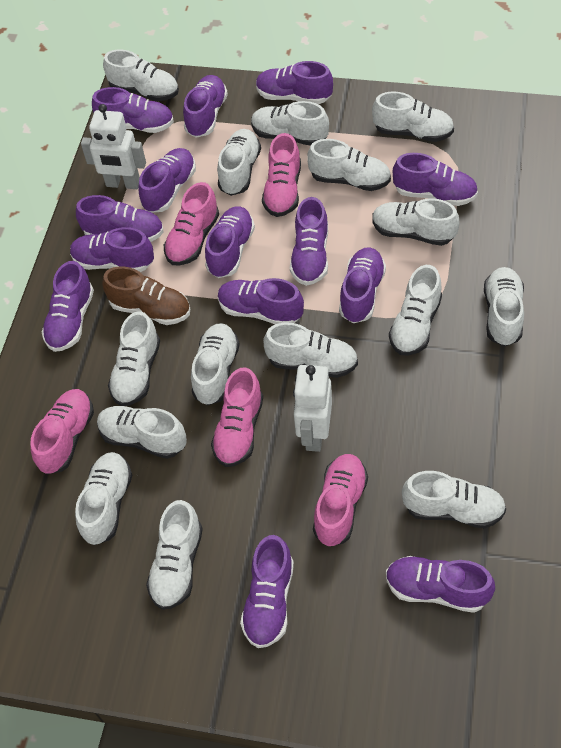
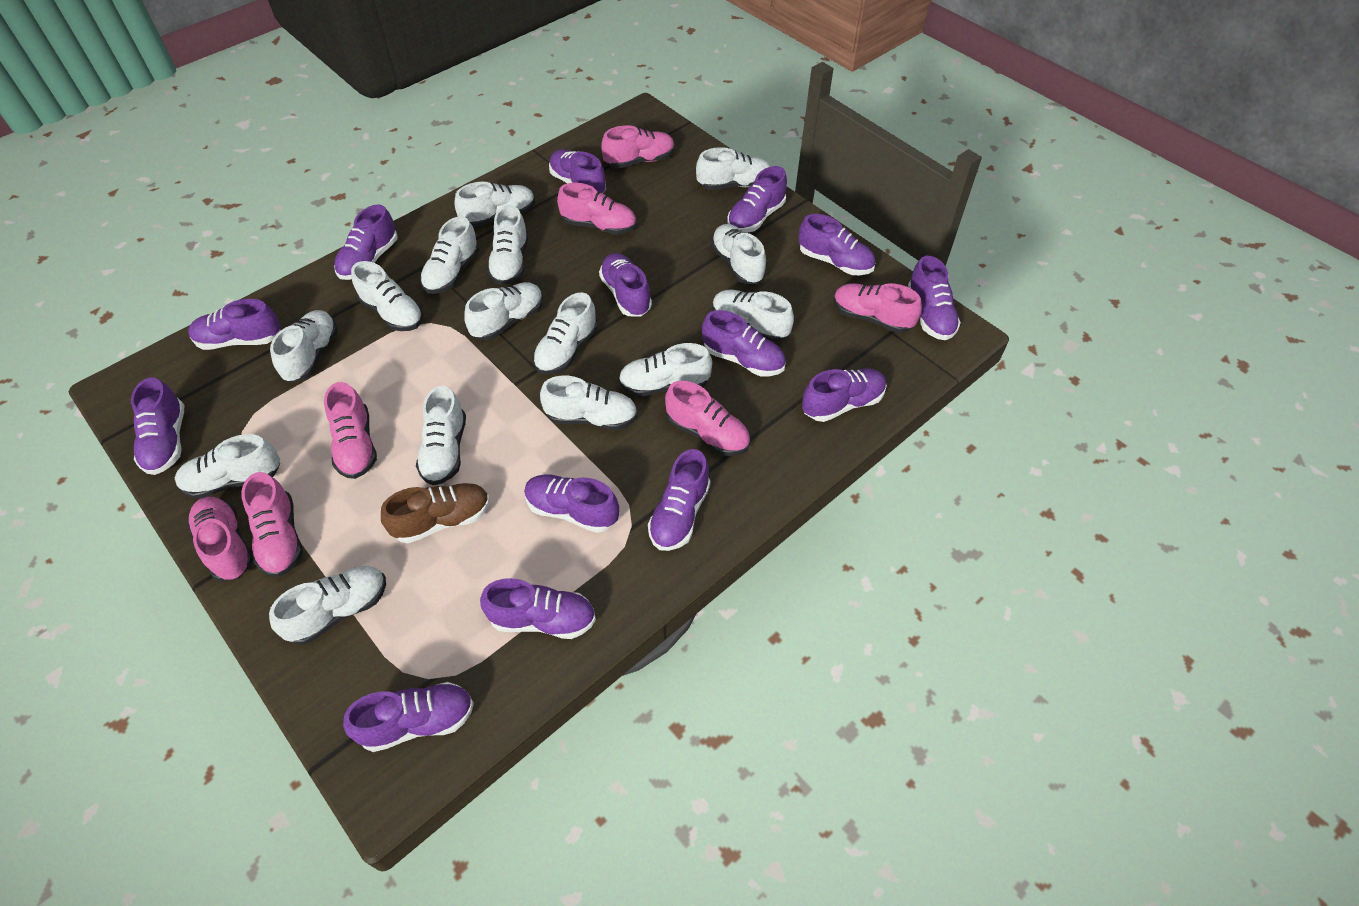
pink shoe: [30,389,94,474] [164,182,219,265] [211,367,263,467] [262,133,301,217] [313,454,368,547] = 5 -> [187,497,253,581] [241,472,303,577] [324,382,377,479] [557,183,636,235] [601,125,675,168] [665,381,750,456] [834,283,922,333] = 7
white robot: [81,104,146,189] [293,365,332,452] = 2 -> none = 0

